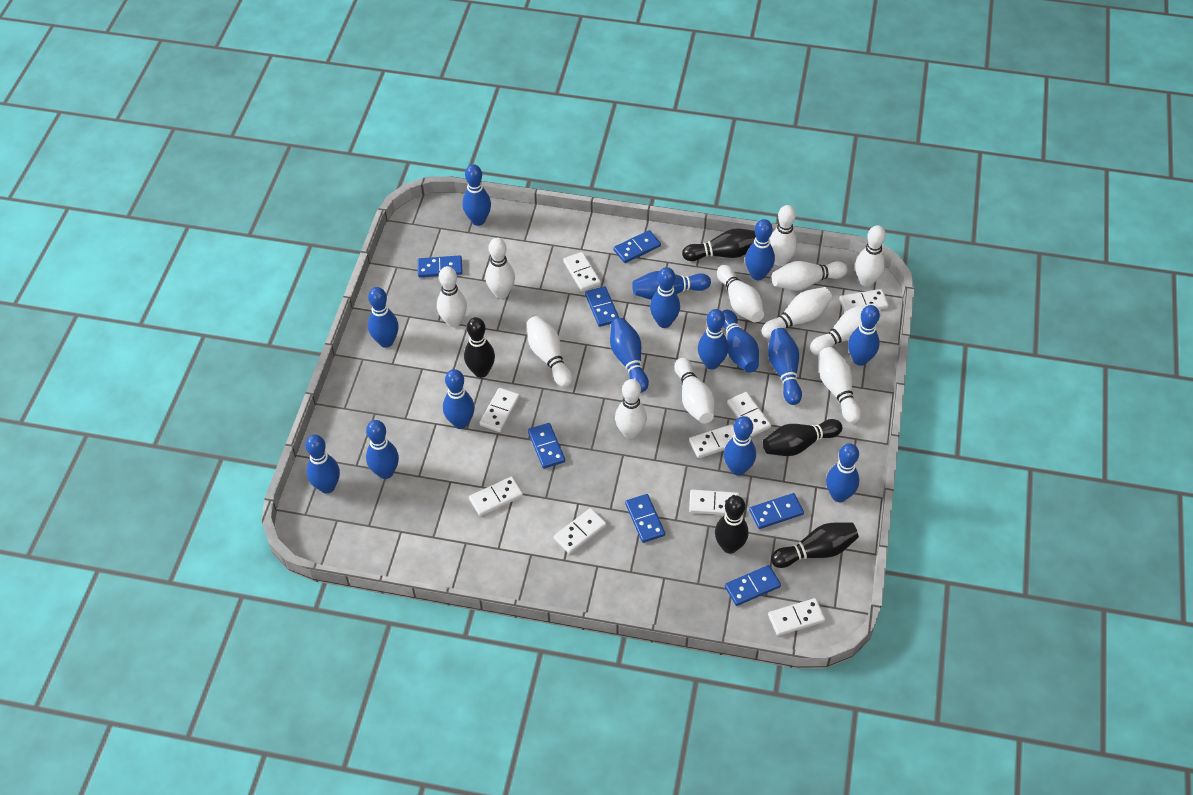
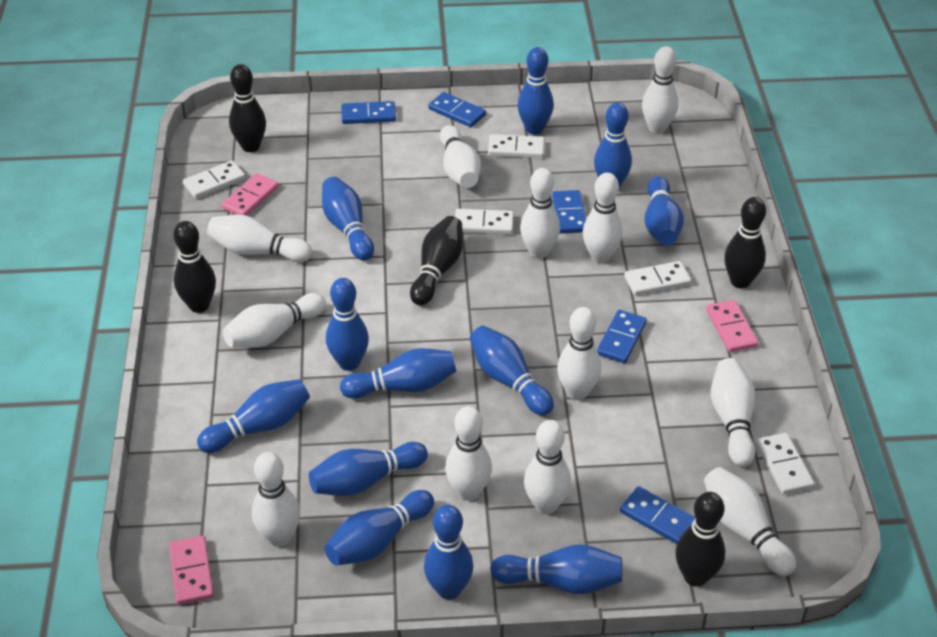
blue bowling pin: [305,435,340,493] [366,420,399,479] [368,287,399,348] [443,369,475,429] [462,164,491,226] [610,318,649,392] [632,271,711,300] [650,267,680,328] [698,309,729,370] [722,310,759,372] [724,416,756,476] [745,219,775,280] [768,328,802,405] [826,443,860,502] [848,305,880,366] = 15 -> [197,379,310,453] [309,442,428,496] [322,177,374,261] [325,490,434,566] [326,278,369,371] [340,348,456,399] [424,505,474,600] [470,326,554,416] [490,544,623,594] [517,47,554,135] [594,102,632,188] [645,176,684,246] = 12
blue domino: [418,255,463,277] [528,423,565,469] [585,286,619,327] [614,230,661,263] [625,494,665,543] [725,565,781,606] [749,493,804,529] = 7 -> [341,101,396,124] [428,92,486,127] [552,190,586,234] [597,310,647,363] [620,486,695,544] = 5
pink domino: none = 0 -> [169,536,214,605] [222,173,279,215] [706,300,758,352] = 3
white domino: [469,476,523,516] [479,388,520,432] [554,508,606,554] [563,252,601,291] [689,424,735,458] [689,490,740,515] [727,392,771,436] [768,598,826,636] [839,289,889,313] = 9 -> [183,160,246,199] [455,209,514,234] [488,134,544,158] [624,261,691,296] [756,433,814,494] = 5

